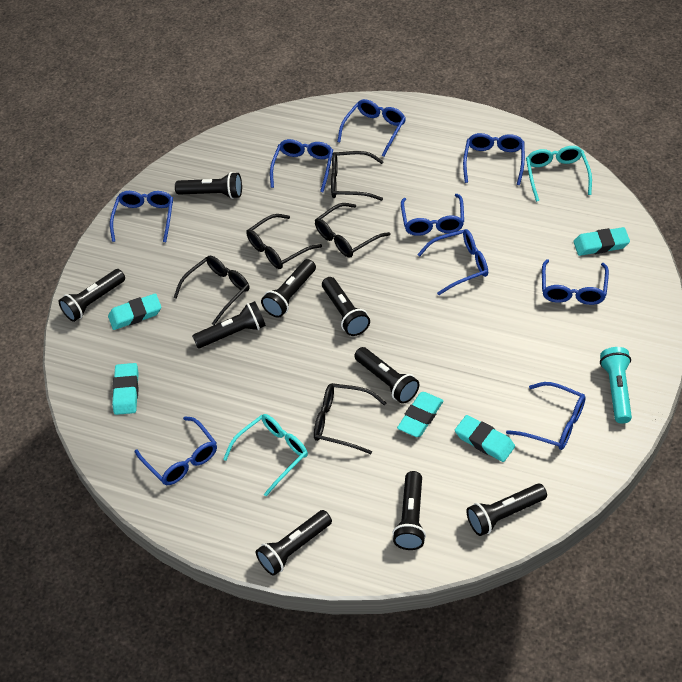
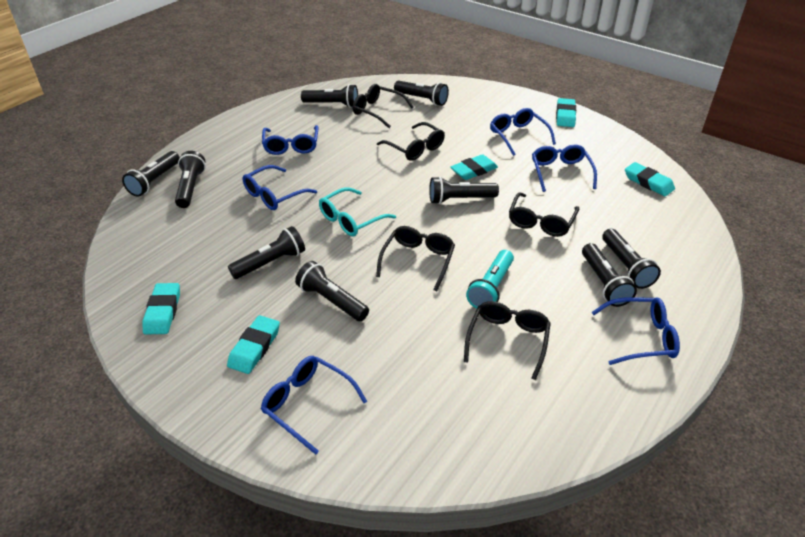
blue glasses: [110,191,173,242] [135,417,217,485] [270,139,333,192] [337,99,406,157] [401,194,464,236] [417,229,488,295] [463,133,525,185] [506,382,586,450] [542,259,609,305] = 9 -> [242,165,317,210] [261,356,367,455] [262,125,319,155] [490,108,556,156] [532,144,597,192] [592,297,680,365] = 6
turquoise glasses: [223,414,308,497] [526,146,592,202] = 2 -> [319,187,396,236] = 1

